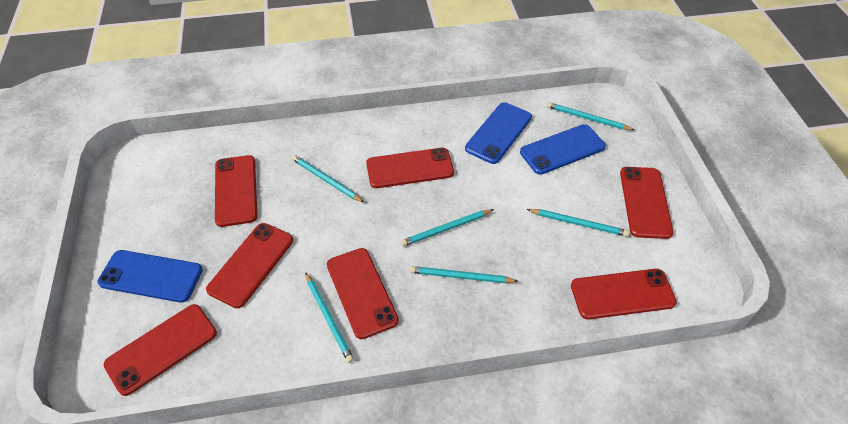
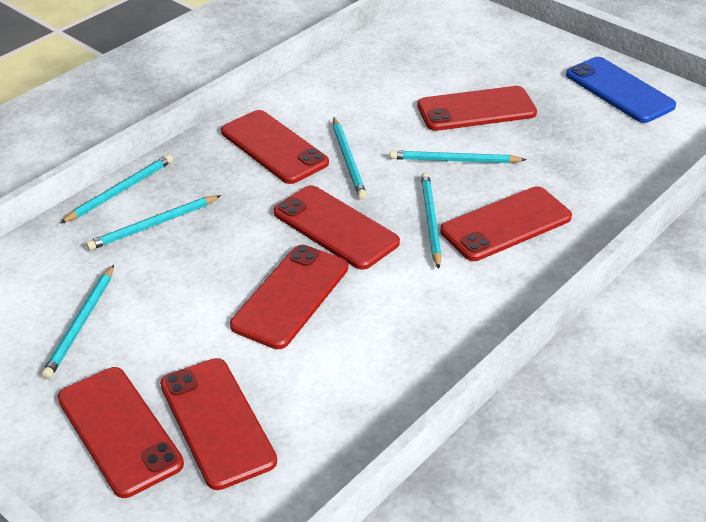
blue phone: [97,250,203,303] [465,102,532,164] [520,124,606,175] = 3 -> [566,57,676,123] = 1

